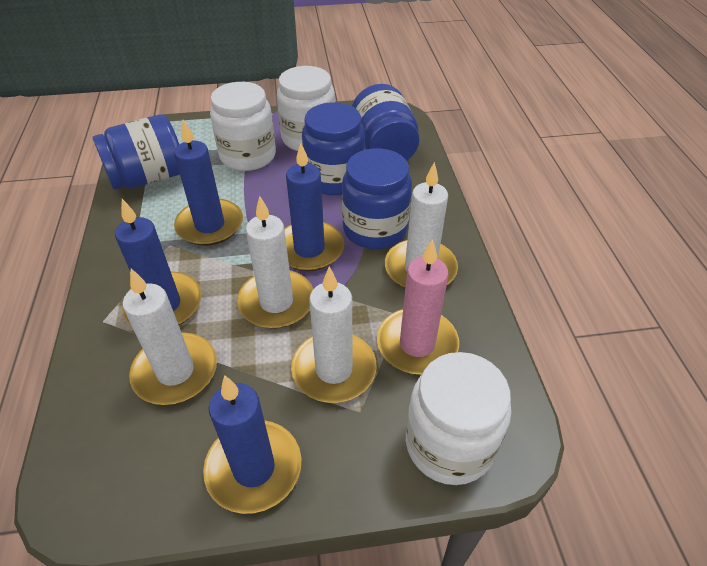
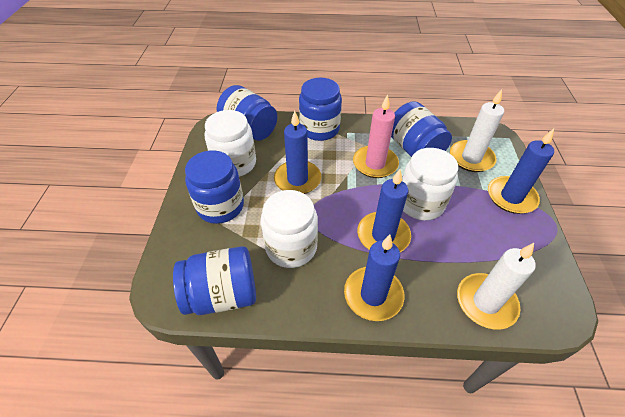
blue jar: [93,115,180,190] [302,102,365,195] [342,148,412,249] [352,84,419,161] = 4 -> [173,246,256,315] [185,151,244,224] [217,85,277,141] [299,78,342,141] [391,101,452,157] = 5
white candle: [123,269,217,405] [237,196,313,329] [291,266,377,403] [385,162,458,288] = 4 -> [450,89,504,172] [457,243,536,330] = 2

